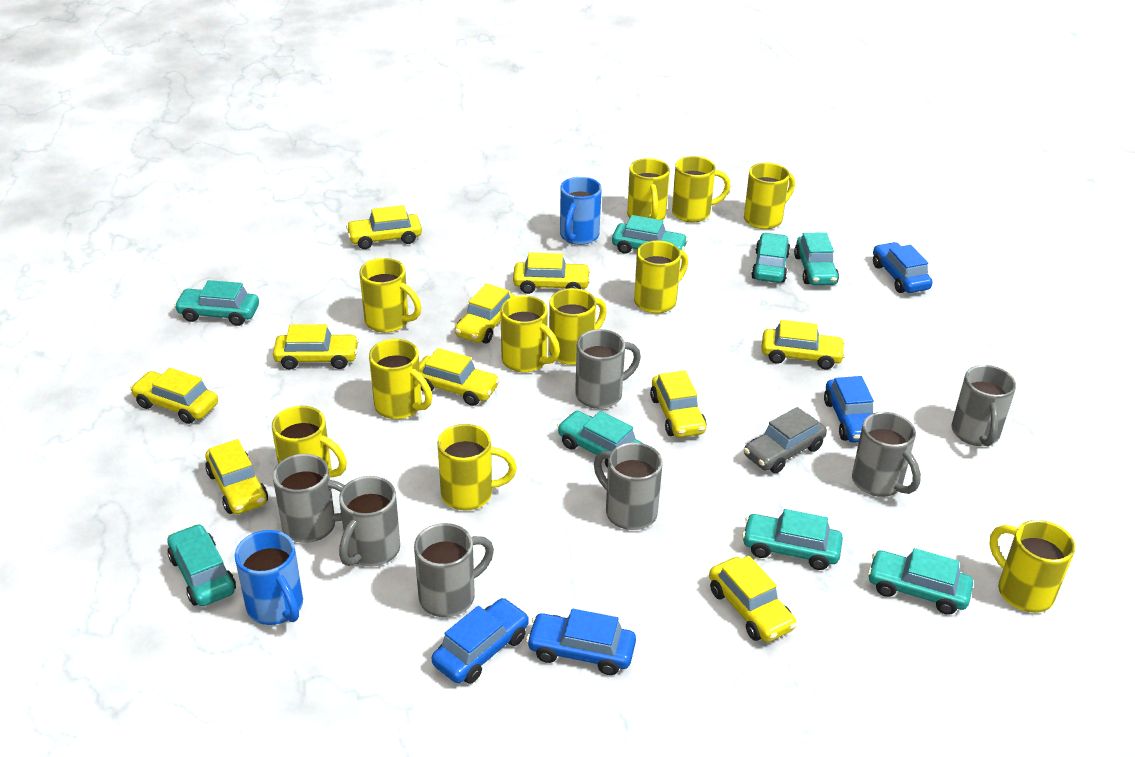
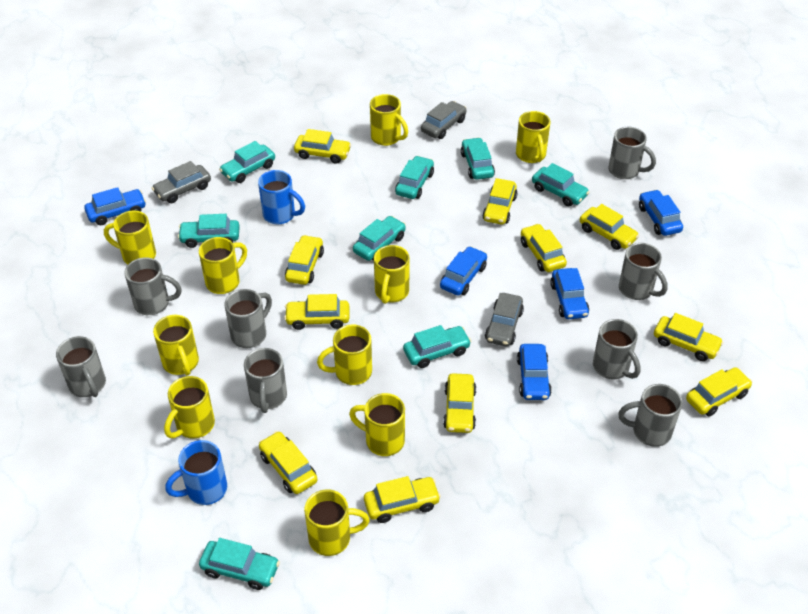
blue car: [432,598,529,684] [526,609,636,675] [824,376,874,443] [873,242,933,293] = 4 -> [84,187,146,225] [440,246,487,295] [517,344,552,400] [550,268,589,319] [639,189,683,236] = 5
grey car: [744,407,827,473] = 1 -> [152,161,211,203] [421,101,467,139] [485,293,524,346] = 3
grey mug: [273,454,345,543] [339,476,400,567] [414,523,494,617] [575,329,641,409] [594,442,663,530] [852,412,921,497] [951,365,1016,446] = 7 -> [56,336,106,397] [124,257,182,315] [224,289,272,348] [244,348,287,413] [593,319,641,379] [608,127,656,179] [618,384,682,447] [619,243,668,300] = 8
yellow car: [130,368,218,424] [205,439,268,514] [273,324,359,370] [346,205,422,249] [419,348,500,406] [455,283,515,343] [513,252,591,294] [650,370,707,438] [709,556,797,642] [761,320,845,369] = 10 -> [259,431,317,494] [284,294,349,330] [285,235,324,285] [294,129,351,164] [364,476,441,523] [443,373,476,433] [482,178,518,225] [521,224,567,272] [580,204,639,250] [654,313,723,361] [686,367,752,416] = 11
yellow mug: [272,406,347,477] [359,258,421,333] [369,339,432,419] [437,424,517,511] [500,295,560,373] [549,288,607,365] [627,158,670,220] [634,241,688,313] [672,156,731,223] [744,163,795,229] [989,520,1075,613] = 11 -> [104,210,156,264] [153,315,199,376] [164,376,215,439] [199,237,247,294] [304,489,370,556] [317,324,372,385] [349,393,405,456] [370,94,408,146] [374,245,410,304] [516,111,550,163] = 10

